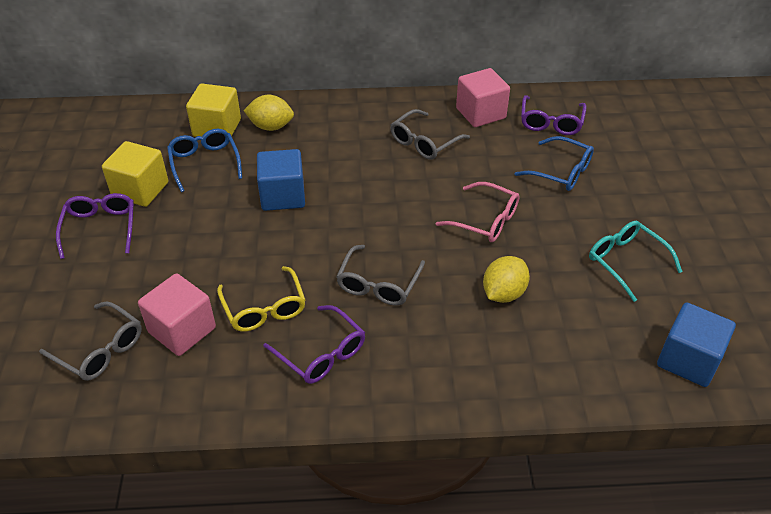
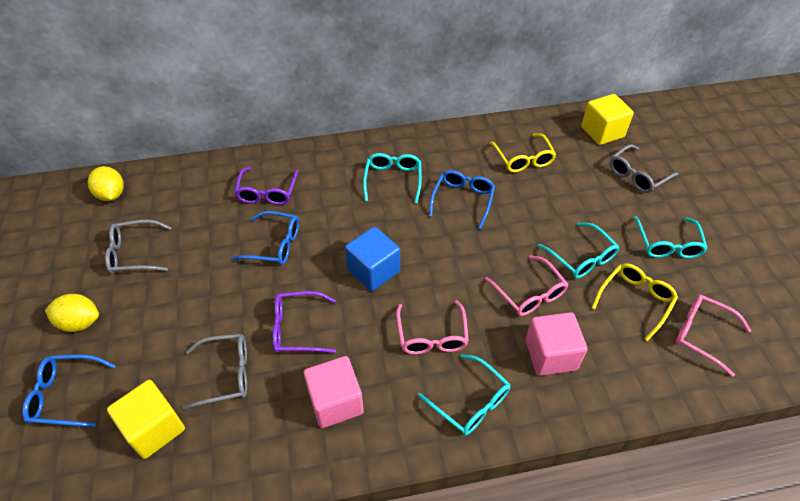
blue cube: [257,149,305,211] [657,302,736,387] = 2 -> [345,227,400,291] = 1
blue glasses: [167,129,242,192] [514,136,594,191] = 2 -> [22,355,116,427] [232,211,299,265] [429,170,495,229] = 3
pink glasses: [435,182,520,242] = 1 -> [396,300,469,354] [485,255,568,316] [676,295,751,377] = 3
purple glasses: [56,193,134,259] [263,305,365,384] [521,95,587,135] = 3 -> [234,167,298,205] [272,291,336,353] = 2
turquoise glasses: [589,221,682,302] = 1 -> [363,153,422,203] [418,354,511,435] [538,223,619,279] [634,216,708,259] = 4
yellow glasses: [217,266,306,332] = 1 -> [490,133,556,172] [592,263,678,341] = 2

